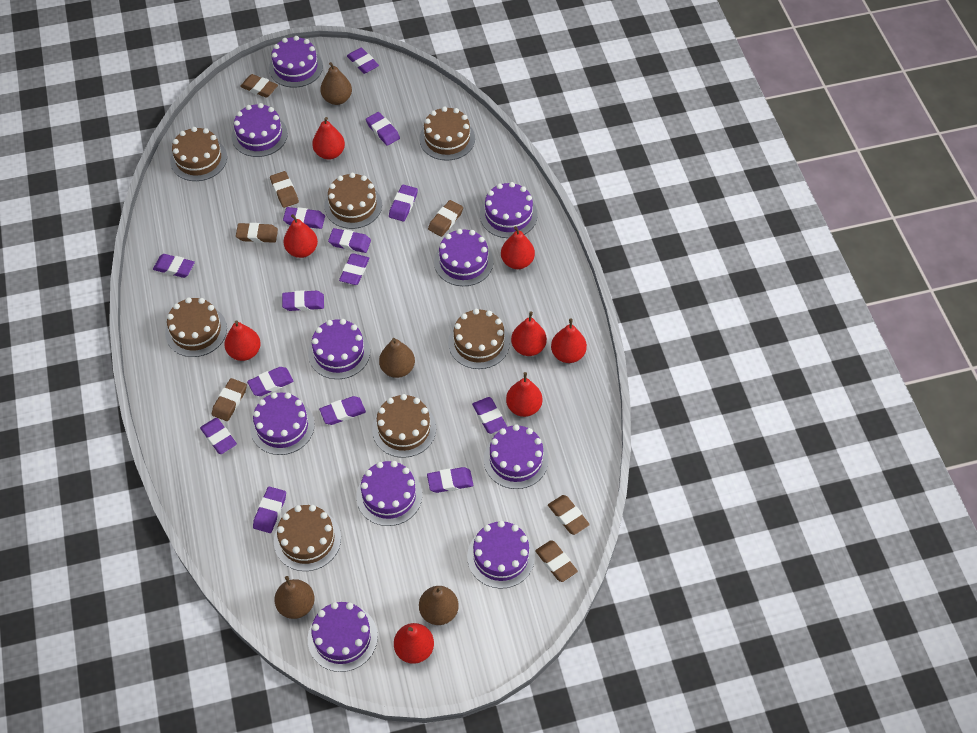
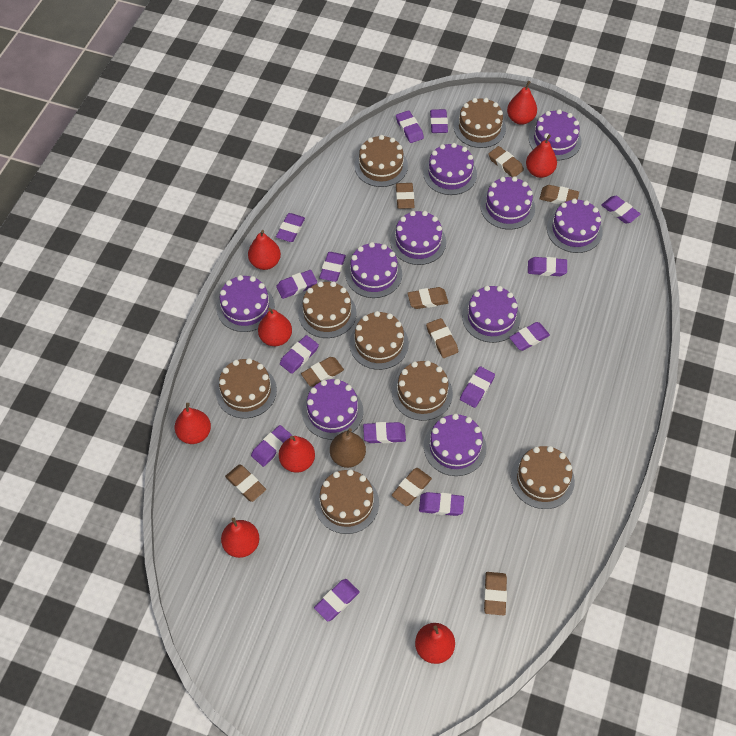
brown cake: [165,297,227,357] [170,127,227,181] [274,505,341,571] [324,173,382,229] [372,394,436,458] [419,106,475,161] [448,309,510,369] = 7 -> [216,358,277,418] [298,281,356,338] [315,469,379,534] [349,311,409,370] [354,135,408,187] [392,360,453,421] [454,98,506,148] [511,446,575,509] = 8
brown eraser: [212,378,247,421] [236,223,278,243] [240,74,278,98] [270,171,299,208] [428,200,463,237] [535,540,578,582] [548,495,590,535] = 7 -> [225,464,266,502] [301,357,344,387] [392,468,432,506] [396,183,415,209] [408,287,448,309] [426,318,458,358] [484,572,507,616] [488,146,524,177] [540,185,579,204] = 9
brown pear: [274,576,315,619] [320,62,352,105] [379,338,415,378] [419,586,459,625] = 4 -> [330,428,366,468] = 1

